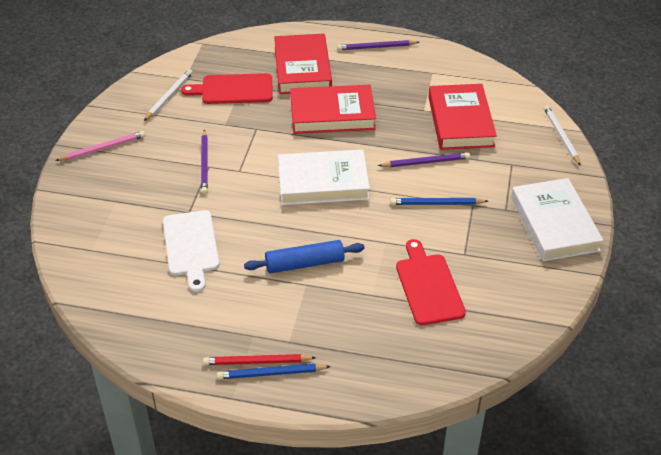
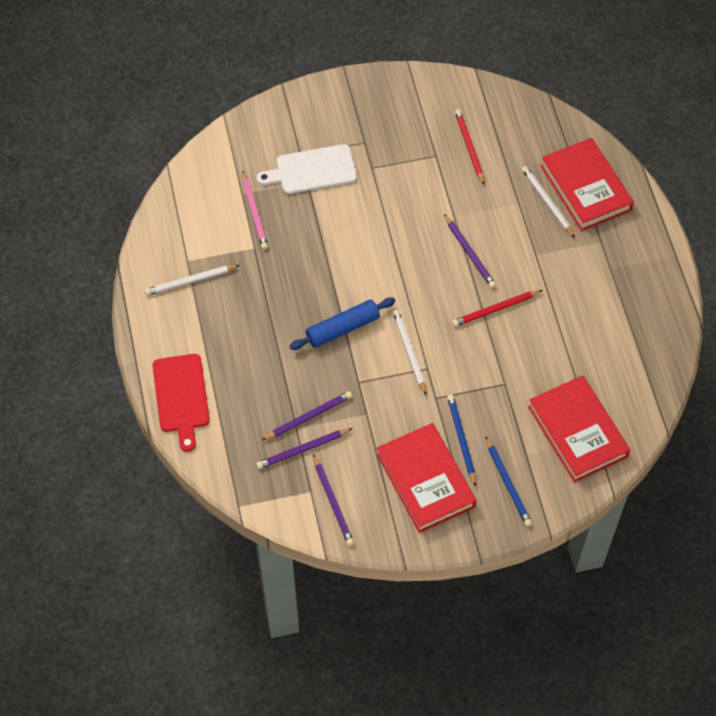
purple pencil: [201,129,208,194] [337,40,419,50] [378,152,470,167] = 3 -> [256,428,353,469] [262,391,352,440] [313,454,354,546] [444,214,496,288] = 4
red cutting board: [181,73,273,104] [396,239,466,325] = 2 -> [153,354,210,452] = 1
red pencil: [203,354,316,365] = 1 -> [452,290,542,327] [455,109,484,185] = 2
white book: [278,149,370,205] [511,178,604,261] = 2 -> none = 0
white pencil: [144,69,193,121] [544,105,581,166] = 2 -> [145,265,240,295] [393,309,426,395] [522,166,575,238] = 3

